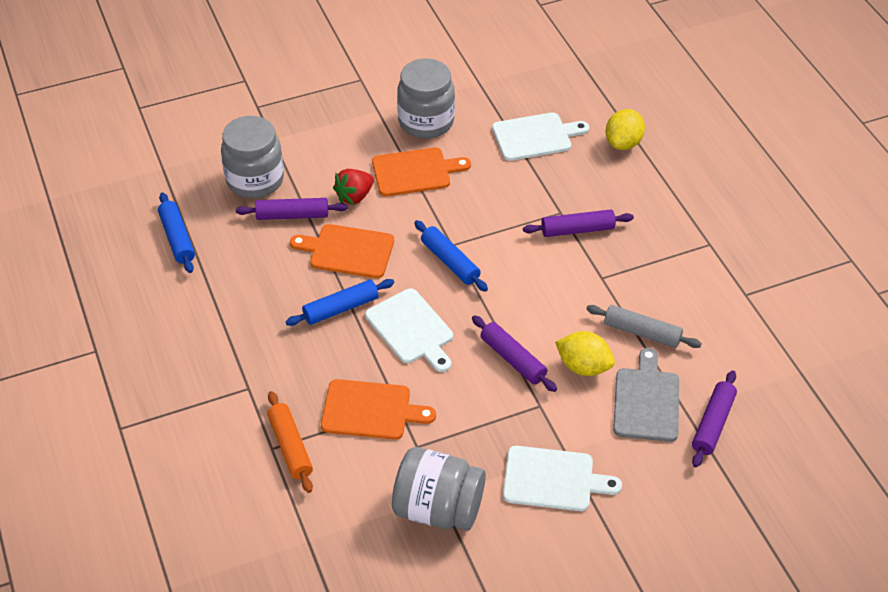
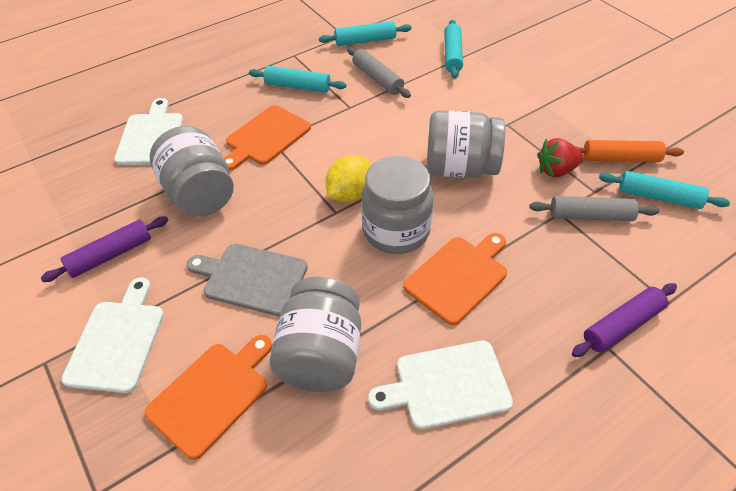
blue rolling pin: [158,193,195,273] [286,279,394,326] [414,220,488,292] = 3 -> none = 0
grey jar: [221,116,284,198] [392,447,486,531] [397,58,455,138] = 3 -> [150,126,234,217] [270,276,361,392] [361,156,434,254] [427,110,505,178] = 4
grey rolling pin: [586,305,702,348] = 1 -> [347,47,411,98] [530,196,659,221] = 2
purple rolling pin: [236,198,348,220] [472,315,557,392] [523,209,634,237] [692,370,737,467] = 4 -> [41,216,168,282] [572,283,677,357] = 2
turquoise rolling pin: none = 0 -> [249,66,347,93] [319,21,412,46] [444,20,463,78] [599,171,730,209] = 4
yellow lemon: [555,331,615,376] [606,109,645,150] = 2 -> [325,155,371,202] = 1

